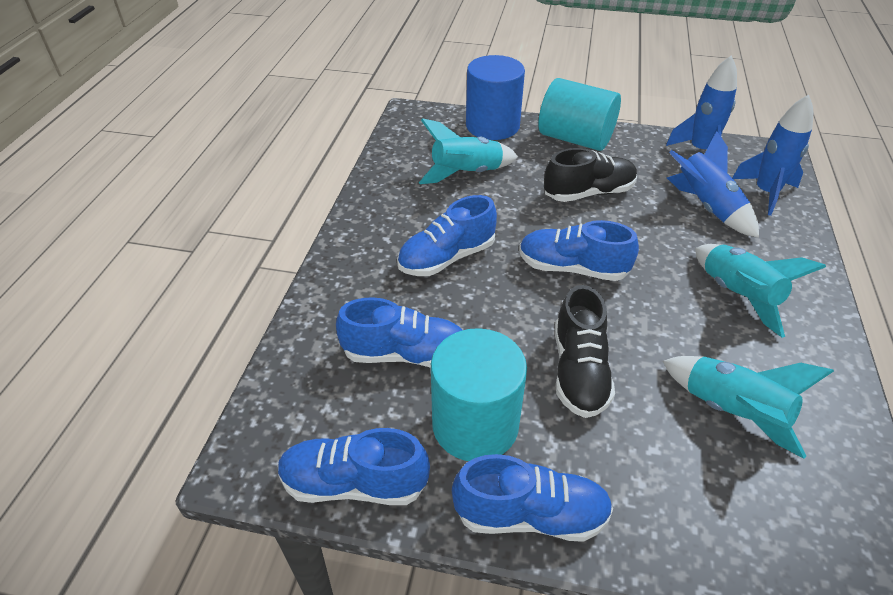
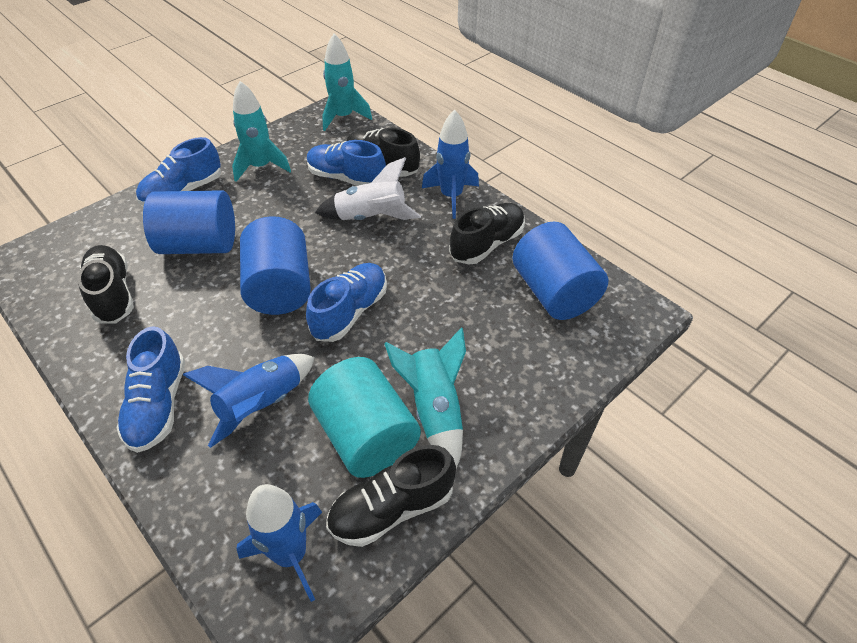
black shoe: [544,148,637,202] [555,285,615,418] = 2 -> [78,245,134,324] [326,445,456,547] [347,128,420,177] [449,203,525,265] = 4
blue cylinder: [466,55,525,140] = 1 -> [143,190,235,254] [240,216,311,315] [513,222,608,320] = 3
blue shoe: [278,428,430,505] [336,297,462,368] [397,195,497,276] [452,454,613,542] [519,220,639,281] = 5 -> [116,326,185,453] [136,137,221,206] [306,263,387,342] [307,140,386,186] = 4
turquoise cylinder: [431,328,527,461] [539,78,621,151] = 2 -> [308,357,421,478] = 1
white rocket: none = 0 -> [315,157,421,220] = 1

